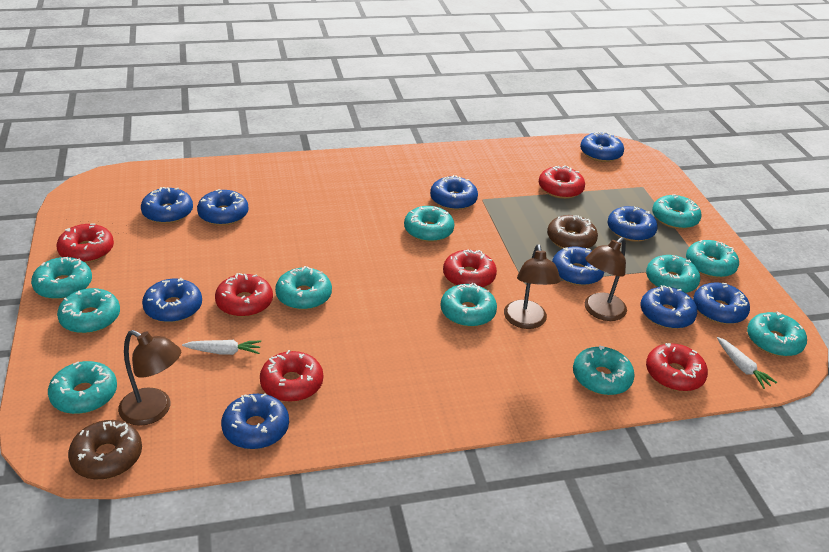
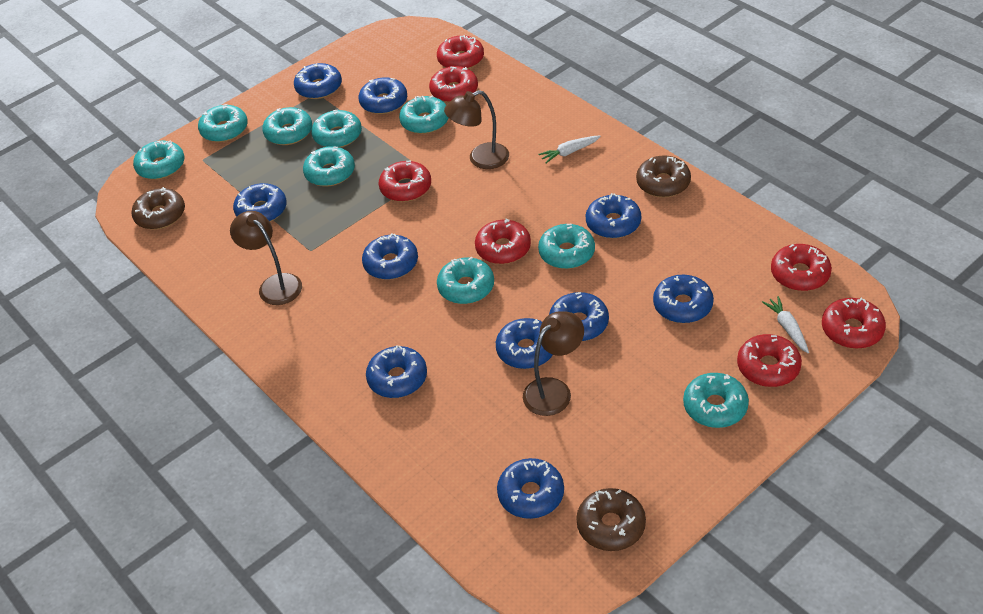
brown donut: [68,420,142,480] [547,215,598,249] = 2 -> [131,187,185,230] [576,488,646,551] [636,155,691,198] = 3
red donut: [56,224,114,263] [215,273,273,317] [260,350,323,402] [443,250,497,288] [539,166,585,199] [646,343,708,392] = 6 -> [379,160,431,202] [429,66,478,103] [437,35,484,69] [475,218,531,264] [737,334,802,387] [771,244,832,291] [822,298,886,349] = 7
turquoise donut: [31,257,92,300] [48,361,117,414] [57,288,120,334] [275,266,332,310] [404,206,454,242] [441,283,497,327] [573,345,635,395] [646,255,700,293] [652,194,702,229] [686,240,739,278] [747,311,807,357] = 11 -> [133,141,185,180] [198,104,248,142] [262,107,312,145] [303,146,355,186] [311,110,362,148] [399,95,449,134] [437,257,494,304] [538,223,595,269] [683,373,749,428] = 9

